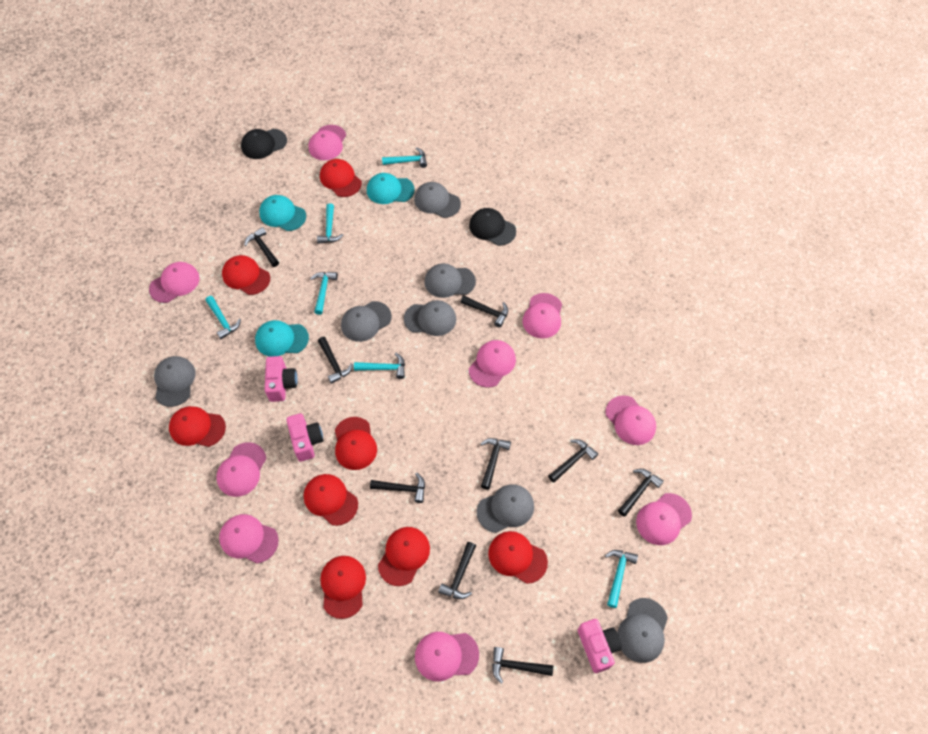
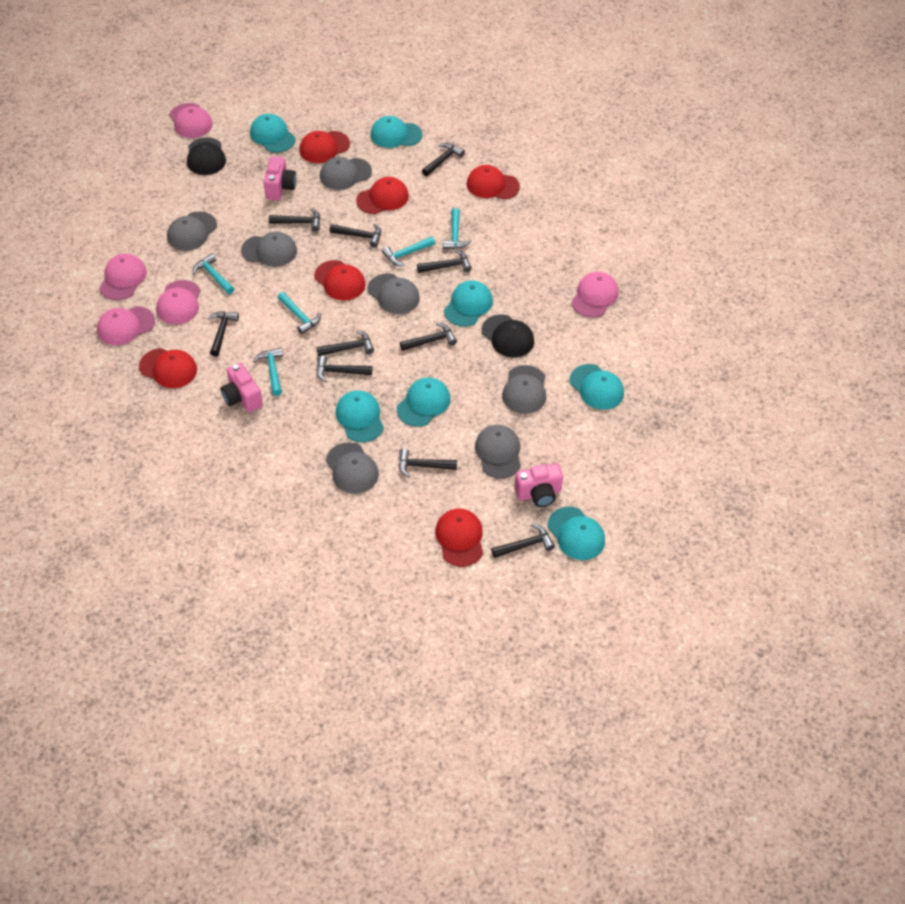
black hammer: [244,227,279,267] [318,337,353,384] [370,473,425,503] [438,542,476,599] [461,296,508,327] [480,438,511,489] [492,647,553,684] [548,439,598,482] [618,469,664,517] = 9 -> [208,312,239,357] [269,208,320,231] [316,355,372,382] [317,330,374,356] [330,223,381,248] [399,448,457,478] [400,322,457,351] [417,249,472,273] [422,143,465,176] [491,523,555,558] = 10
pink cap: [149,262,200,303] [216,442,266,497] [219,514,279,564] [309,125,346,160] [415,632,479,682] [469,340,516,388] [523,293,562,338] [605,395,656,445] [636,493,692,545] = 9 -> [97,306,155,345] [99,254,147,300] [156,280,201,324] [169,103,213,138] [571,272,618,317] = 5
red cap: [169,406,226,447] [222,255,270,295] [304,474,358,526] [320,159,362,197] [320,556,366,619] [335,417,377,470] [378,527,430,586] [488,531,548,584] = 8 -> [139,348,197,388] [299,131,350,163] [314,260,366,300] [356,177,409,214] [435,509,483,567] [467,165,520,199] = 6
turquoise cap: [255,320,309,357] [259,195,306,231] [367,173,415,204] = 3 -> [250,114,296,153] [335,390,384,442] [370,116,422,148] [397,378,451,427] [444,280,493,327] [548,507,605,560] [569,364,624,410] = 7
turquoise hammer: [206,296,241,339] [310,272,338,315] [317,203,343,244] [354,353,405,379] [382,147,427,168] [605,550,638,608] = 6 -> [192,254,234,294] [253,347,283,396] [278,292,321,334] [382,236,435,266] [443,208,471,249] = 5

